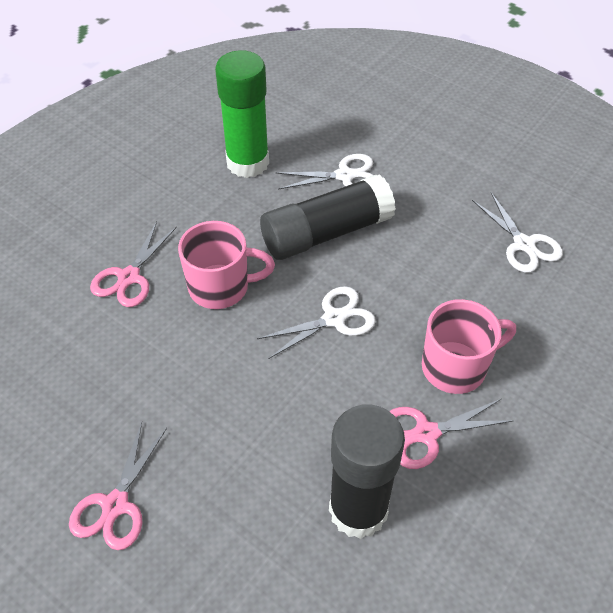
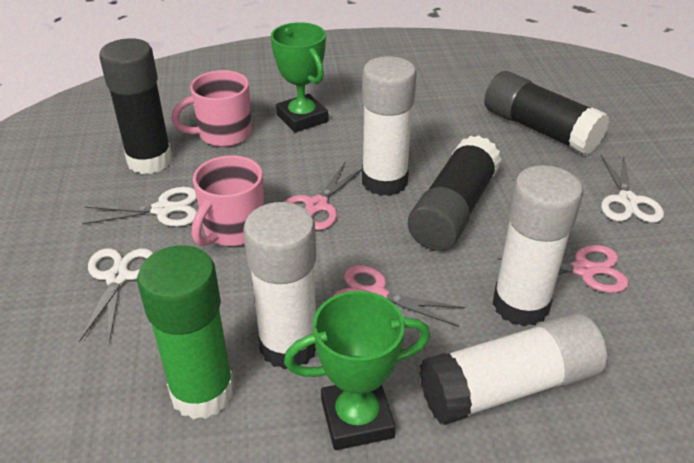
black glue stick: [260,174,396,260] [329,404,405,539] = 2 -> [99,38,173,174] [408,135,501,251] [484,71,609,155] = 3
green trophy: none = 0 -> [271,22,328,132] [284,291,430,450] = 2
white glue stick: none = 0 -> [243,202,316,370] [362,56,417,196] [419,313,607,425] [493,165,583,327] = 4

